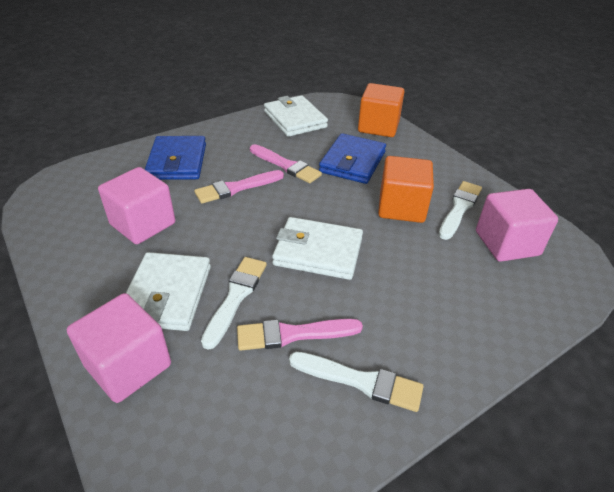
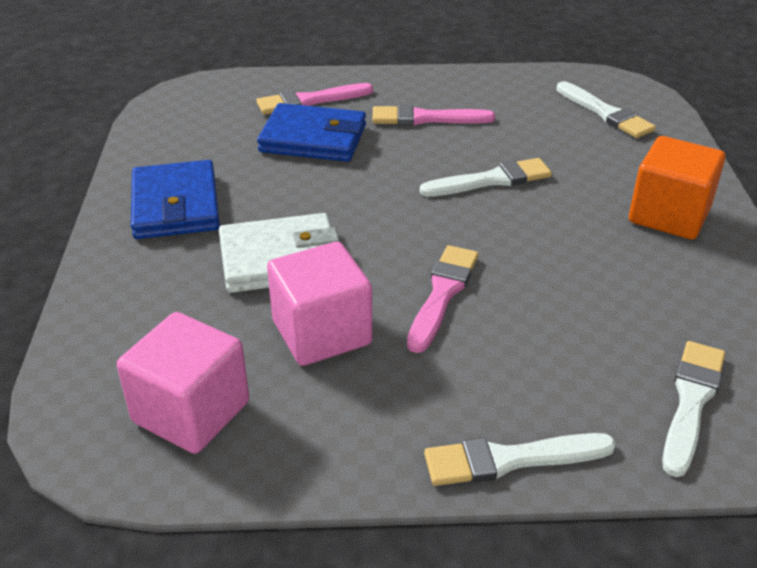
orange cube: [358,83,404,137] [378,156,434,223] = 2 -> [629,136,726,239] = 1
pink cube: [67,293,171,403] [98,167,175,244] [476,189,558,262] = 3 -> [117,312,249,454] [267,242,372,366] = 2
white brush: [201,257,267,350] [289,352,424,412] [439,181,482,240] = 3 -> [420,158,552,197] [424,433,616,486] [556,81,656,138] [662,341,725,477] = 4
white wallet: [126,252,211,331] [264,95,328,137] [272,217,363,280] = 3 -> [219,213,339,293] = 1

